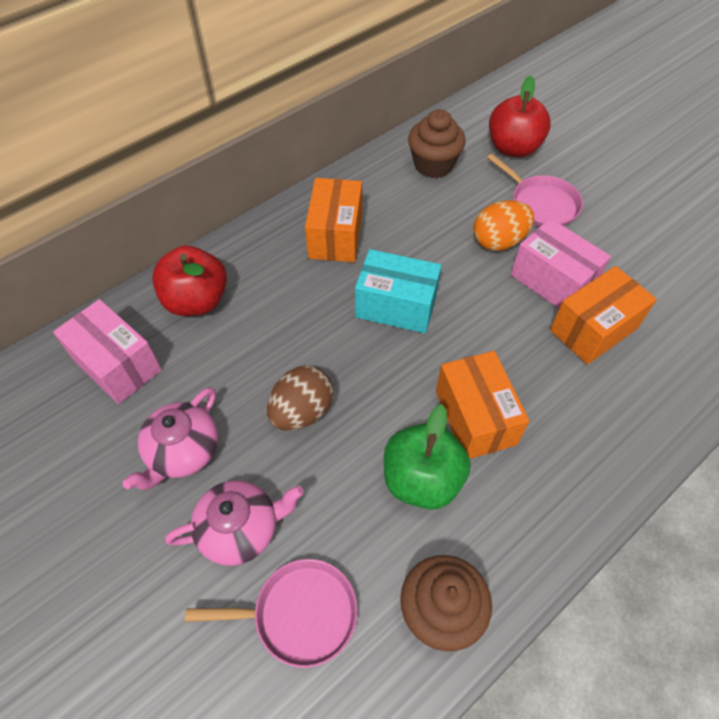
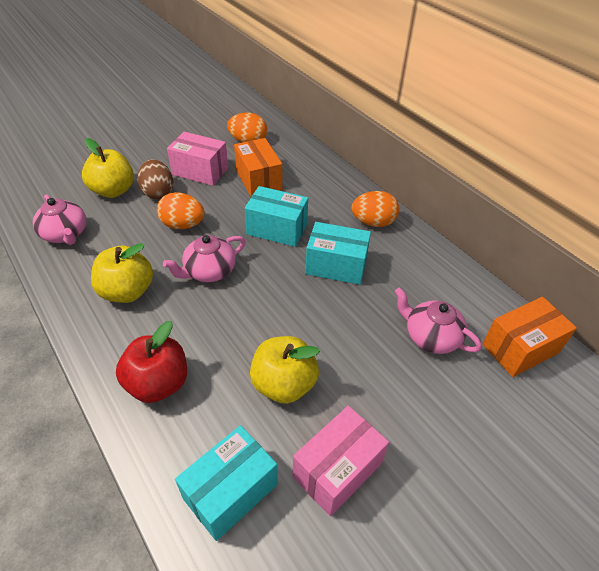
brown cupcake: [400,555,492,651] [408,109,466,178] = 2 -> none = 0
green apple: [384,404,471,510] = 1 -> none = 0
orange box: [305,178,362,262] [436,351,530,459] [550,266,657,365] = 3 -> [234,138,282,196] [482,297,577,377] = 2
orange egg: [473,200,534,251] = 1 -> [157,192,205,229] [227,113,267,142] [352,191,399,227] = 3
pink pan: [185,559,358,668] [487,154,583,227] = 2 -> none = 0
pink teapot: [122,387,218,490] [165,480,304,566] = 2 -> [33,194,86,245] [163,235,246,282] [394,287,482,354] = 3
red apple: [152,246,227,316] [489,76,551,157] = 2 -> [116,321,187,403] = 1
turquoise box: [355,249,442,333] = 1 -> [175,425,278,541] [245,186,308,247] [305,222,371,285] = 3
yellow apple: none = 0 -> [82,138,134,198] [91,243,153,303] [250,336,320,404] = 3

